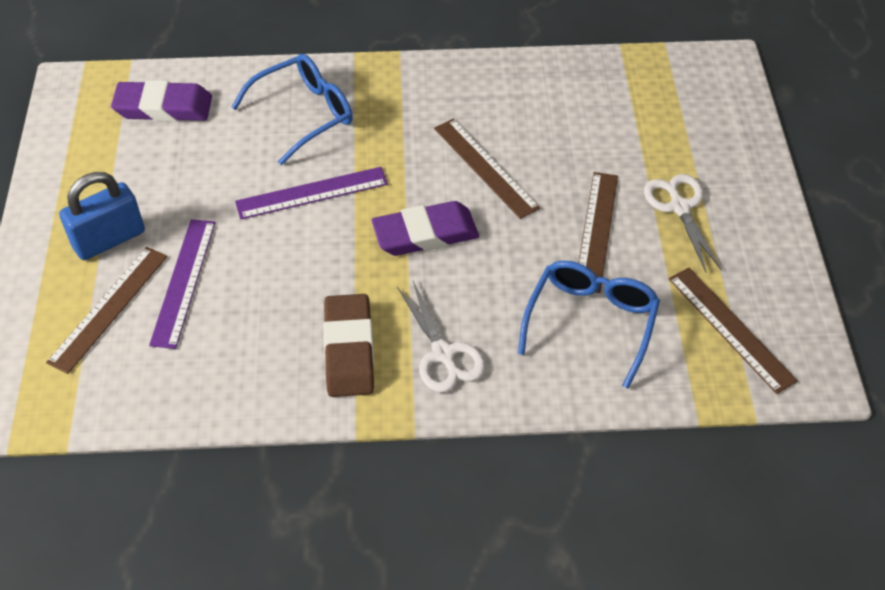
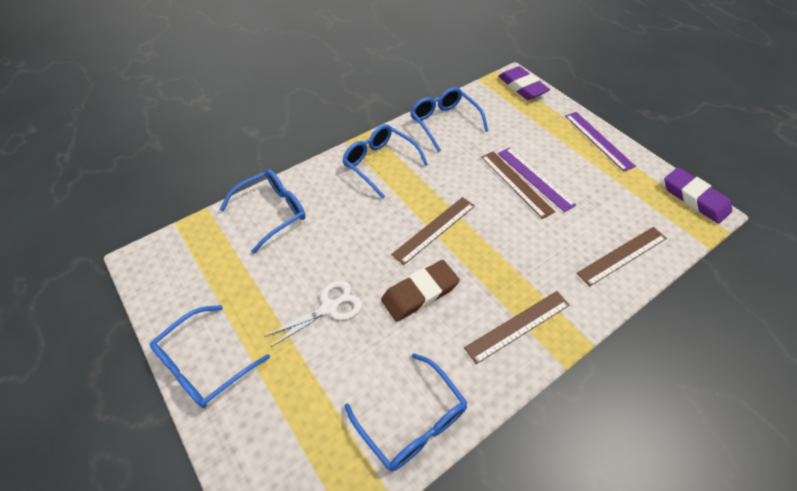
blue glasses: [231,54,353,165] [518,261,660,389] = 2 -> [150,305,270,408] [220,169,306,254] [342,124,428,199] [345,353,468,471] [411,87,488,152] = 5
blue padlock: [59,172,145,260] = 1 -> none = 0
white scissors: [397,281,485,393] [644,174,722,272] = 2 -> [265,280,362,347] = 1

